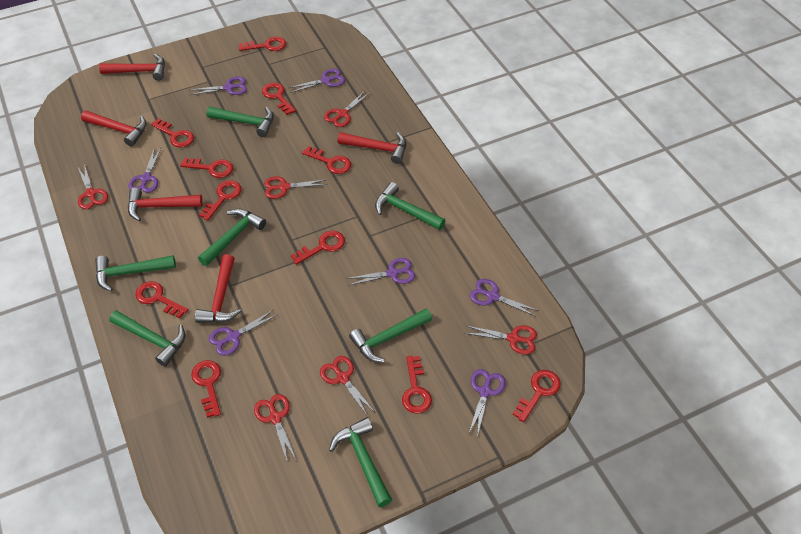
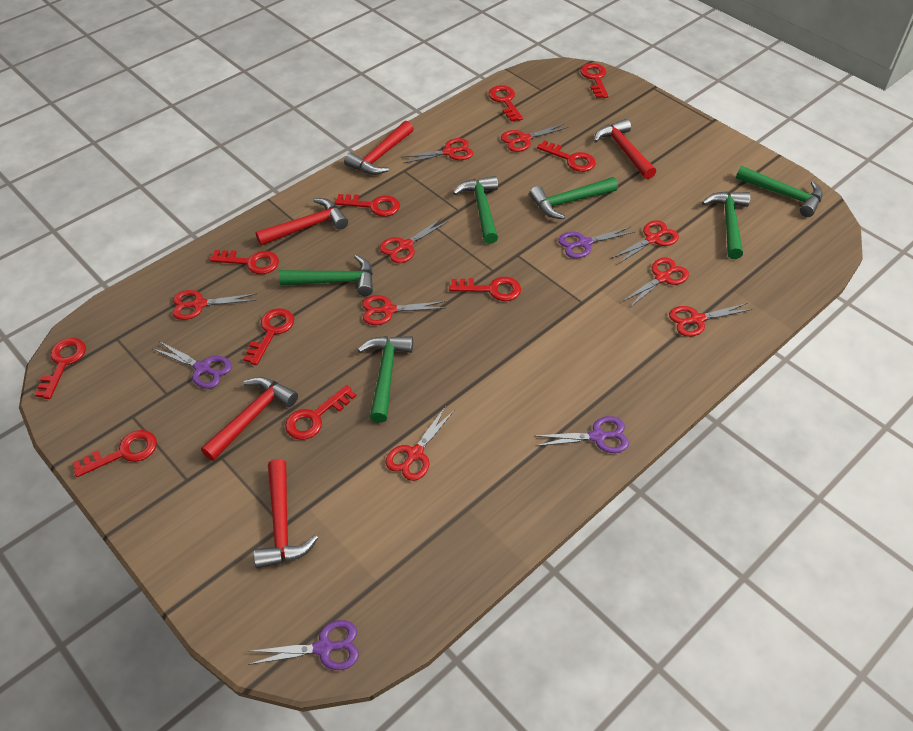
green hammer: [95,255,176,292] [109,310,185,367] [198,209,266,266] [206,107,274,137] [329,417,392,507] [349,309,432,363] [375,182,445,230] = 7 -> [279,255,373,296] [358,336,413,423] [453,176,498,244] [529,177,618,219] [702,192,750,259] [736,166,823,217] = 6
purple scissors: [129,147,161,193] [191,77,247,95] [209,310,277,356] [289,69,345,93] [346,258,415,286] [469,369,506,437] [470,279,539,316] = 7 -> [153,341,232,389] [248,620,359,670] [536,416,629,453] [558,227,635,258] = 4
red key: [135,281,188,319] [151,118,194,148] [180,158,233,178] [191,360,221,418] [199,180,242,221] [239,37,286,51] [262,83,296,115] [291,231,345,265] [302,146,351,174] [402,356,432,413] [513,370,561,422] = 11 -> [35,338,86,399] [73,430,157,477] [209,250,279,274] [243,308,294,365] [285,385,356,440] [334,194,400,217] [449,277,521,301] [489,85,523,122] [537,140,596,172] [580,63,609,98] = 10
red scissors: [78,163,108,209] [254,394,297,463] [264,176,328,199] [320,356,375,417] [324,91,370,127] [464,325,537,355] = 6 -> [172,290,257,320] [362,295,445,325] [379,218,448,263] [385,406,455,481] [403,138,473,163] [501,123,569,152] [611,220,679,265] [622,258,689,308] [669,303,753,337] = 9

